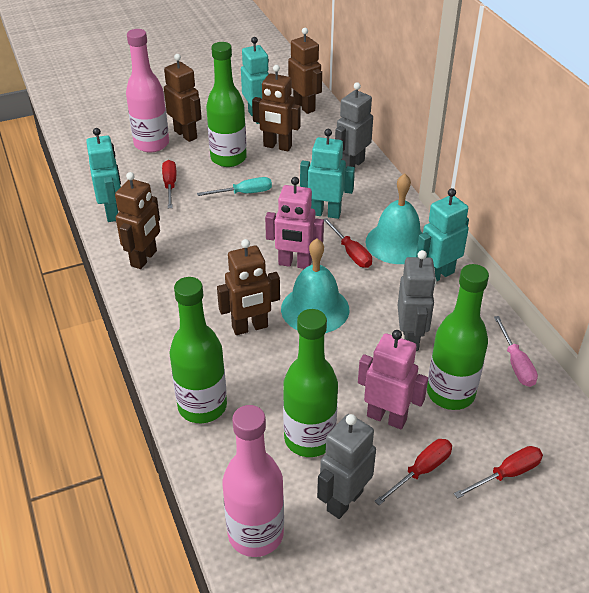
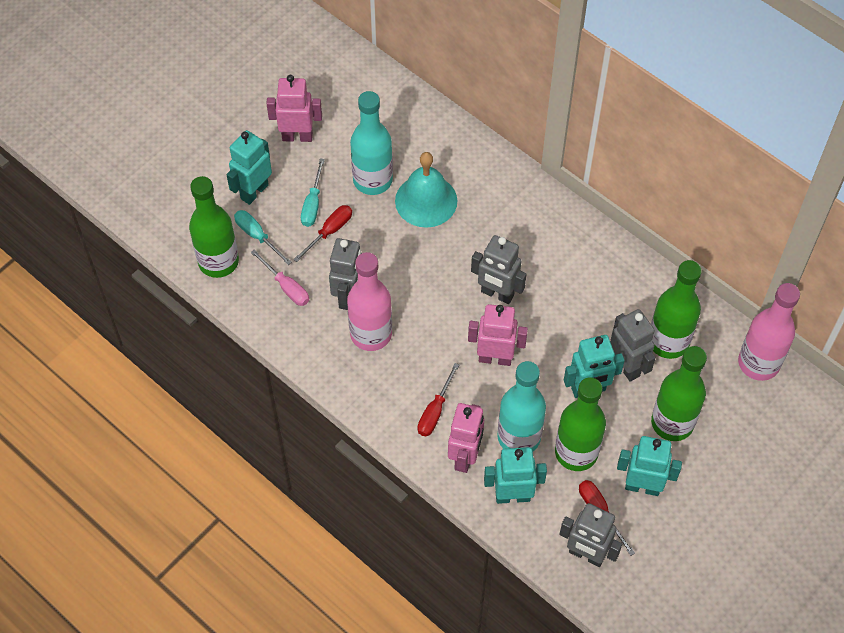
brown robot: [115,172,160,269] [164,54,202,142] [217,239,280,335] [252,65,301,151] [288,28,322,114] = 5 -> none = 0
grey robot: [317,414,376,519] [335,82,373,167] [398,250,436,351] = 3 -> [329,238,362,310] [471,235,526,304] [559,503,622,567] [610,309,656,382] = 4
pink robot: [265,177,324,269] [358,330,428,430] = 2 -> [266,75,322,142] [448,403,484,473] [468,304,528,366] = 3
red screwdriver: [162,160,176,208] [323,218,372,268] [374,439,452,505] [454,446,543,499] = 4 -> [293,205,352,262] [417,363,459,436] [579,480,635,556] = 3
turquoise bell: [281,239,349,333] [366,174,422,264] = 2 -> [395,152,458,228] = 1
turquoise bottle: none = 0 -> [350,91,393,195] [497,361,546,451] = 2
turquoise screwdriver: [197,177,272,196] = 1 -> [234,210,292,265] [301,158,325,227] = 2

